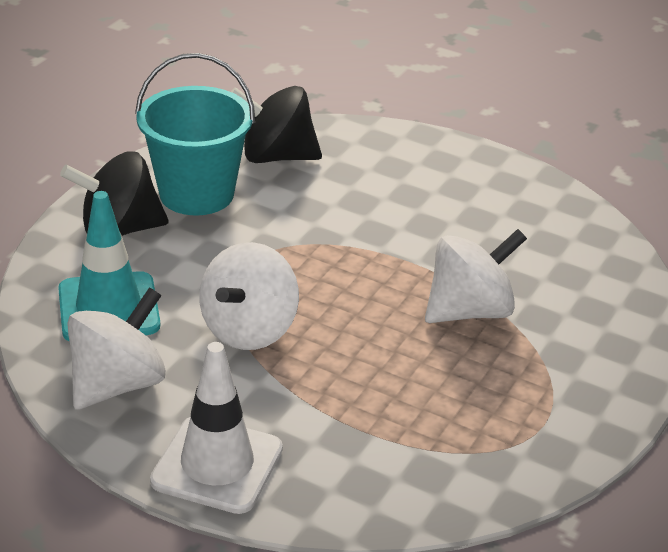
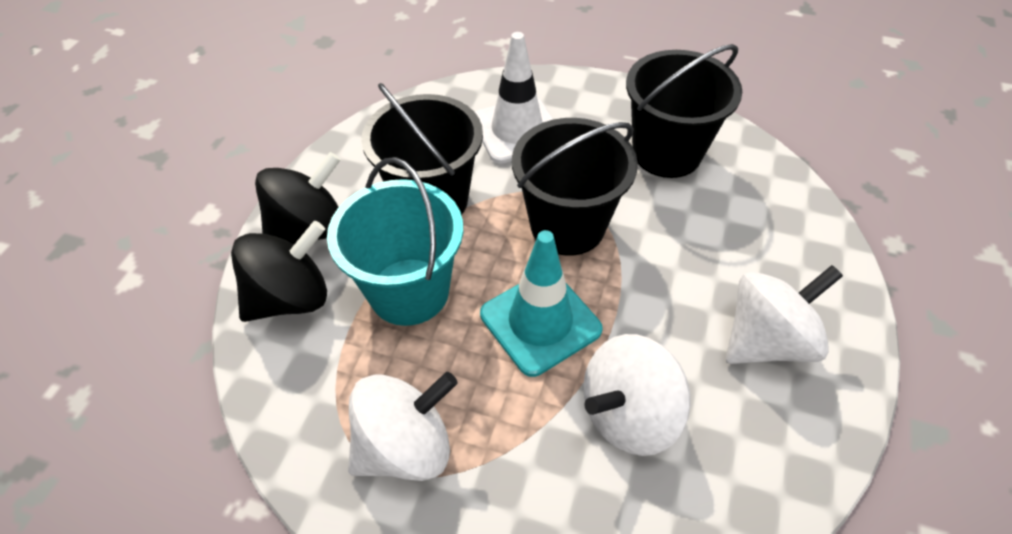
black bucket: none = 0 -> [361,83,483,215] [512,118,638,256] [626,44,742,178] = 3

